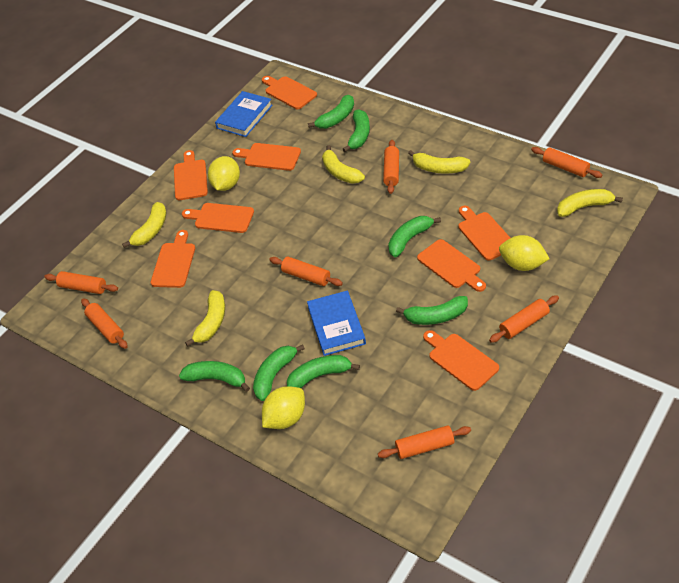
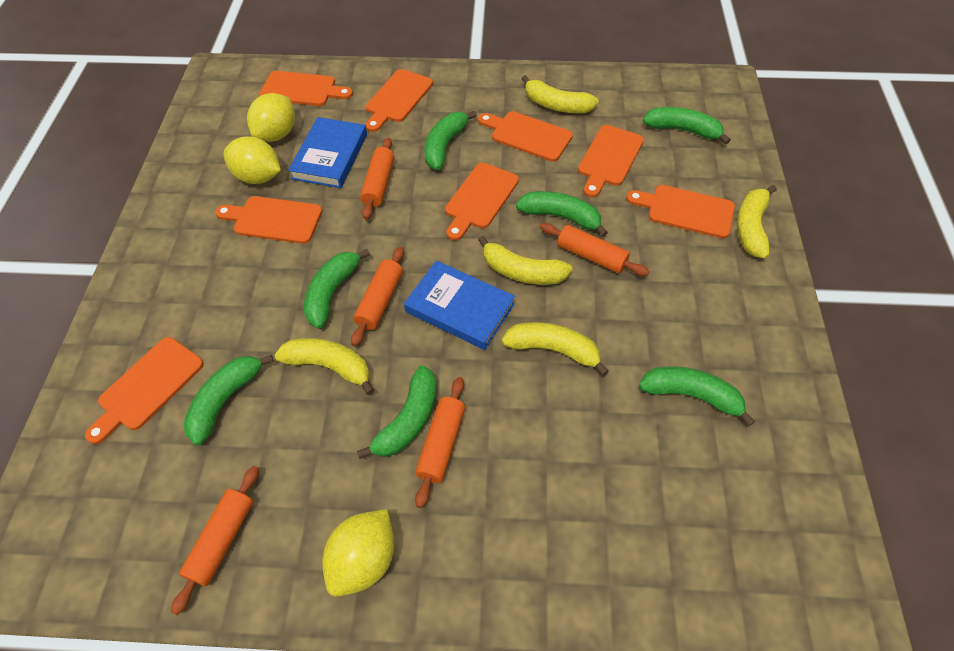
orange rolling pin: [44,271,118,294] [81,298,128,349] [269,257,343,286] [378,425,471,459] [383,140,399,194] [489,295,559,343] [531,147,602,178] = 7 -> [171,466,259,615] [351,246,404,346] [360,137,394,220] [415,377,465,508] [540,223,649,276] = 5

